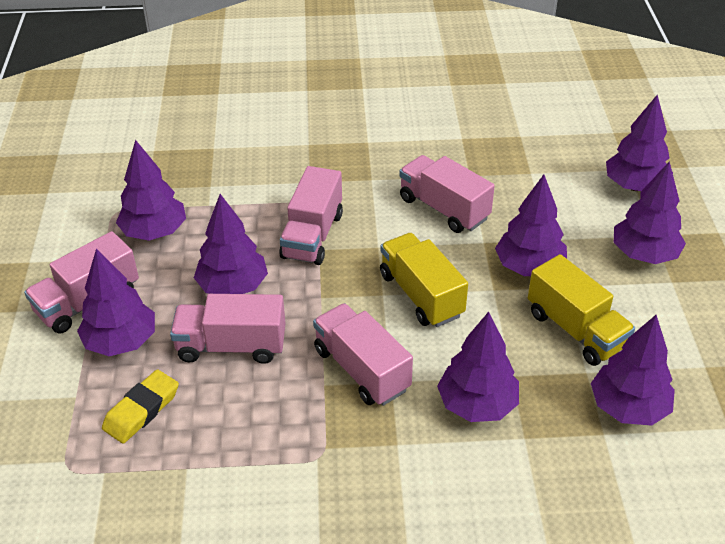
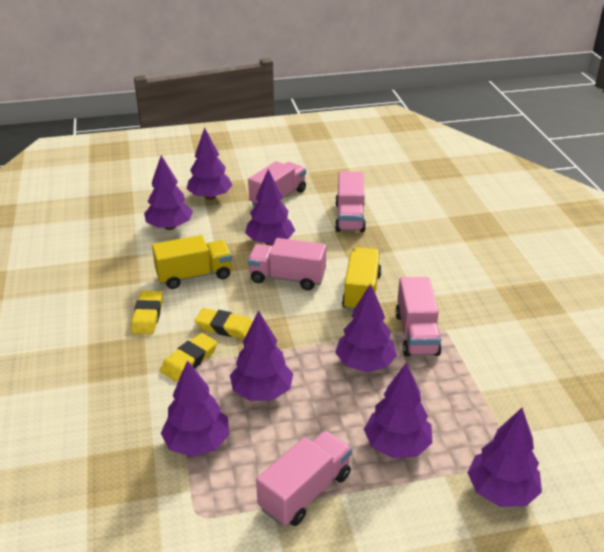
yellow eraser: [102,370,179,444] = 1 -> [131,291,163,334] [160,333,217,381] [195,308,252,339] = 3

